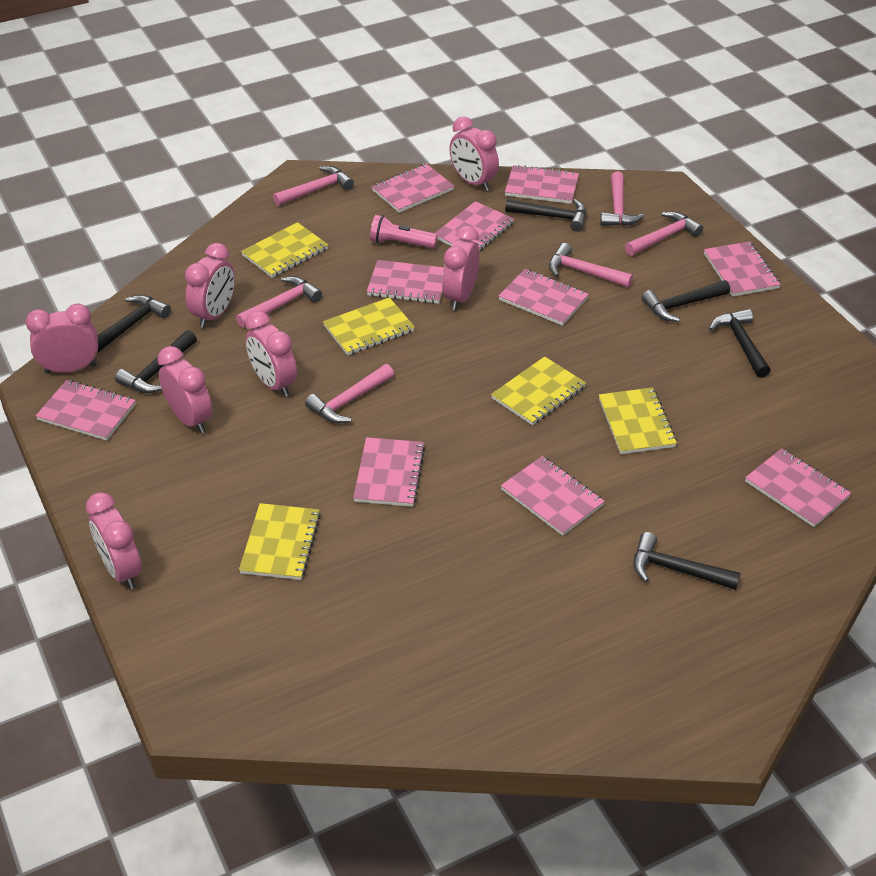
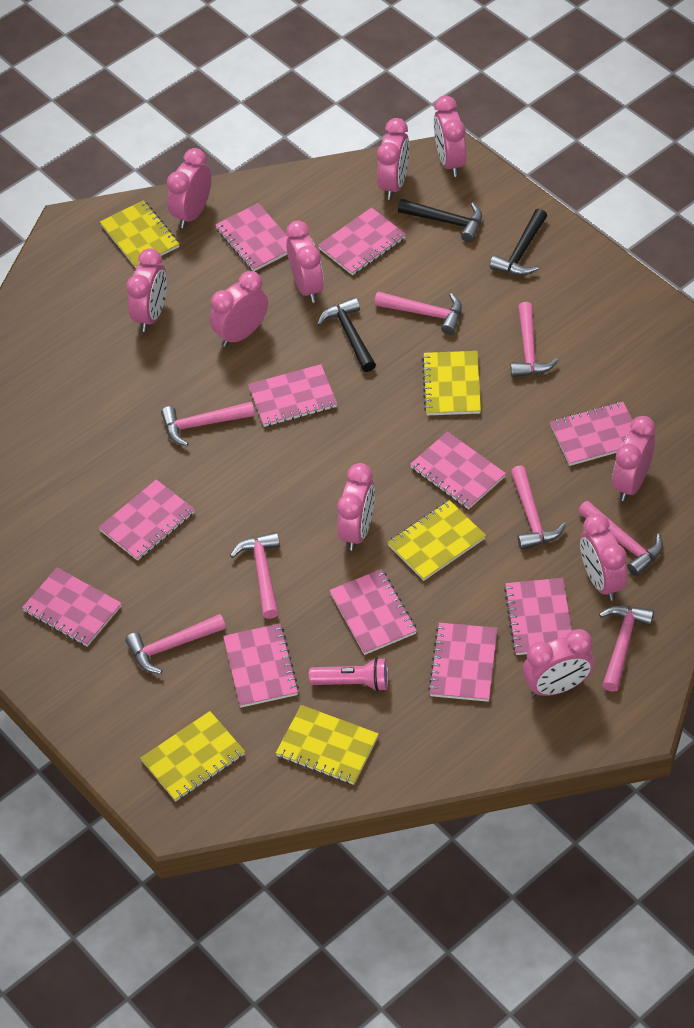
black hammer: [97,295,171,353] [115,330,197,393] [505,199,586,232] [633,532,741,590] [642,280,730,322] [709,309,771,378] = 6 -> [317,297,376,372] [398,199,482,242] [489,209,547,276] = 3
pink clock: [26,303,98,374] [86,492,142,589] [157,346,212,433] [185,243,235,328] [245,311,297,397] [442,226,480,311] [449,116,499,191] = 7 -> [126,248,167,332] [167,148,211,228] [210,271,268,347] [286,221,324,303] [337,463,375,551] [377,118,410,200] [434,96,466,177] [523,629,594,696] [580,513,627,601] [612,416,656,501] = 10
pink hammer: [236,276,322,328] [273,166,354,206] [305,364,394,423] [549,243,633,287] [600,171,645,226] [625,212,703,256] = 6 -> [125,614,226,674] [161,401,255,446] [230,532,280,619] [374,292,462,335] [510,302,559,377] [511,465,566,550] [578,501,663,576] [599,605,654,692] = 8
pink notebook: [36,380,136,441] [353,437,425,507] [367,260,444,304] [372,164,454,213] [435,201,514,251] [499,269,589,326] [501,456,605,536] [505,165,579,204] [704,241,781,297] [745,448,851,527] = 10 -> [22,568,122,647] [99,479,195,561] [215,203,289,271] [223,623,299,707] [248,364,337,427] [318,207,406,275] [329,569,417,655] [410,431,506,509] [428,623,497,702] [504,578,572,655] [550,402,632,466] = 11

